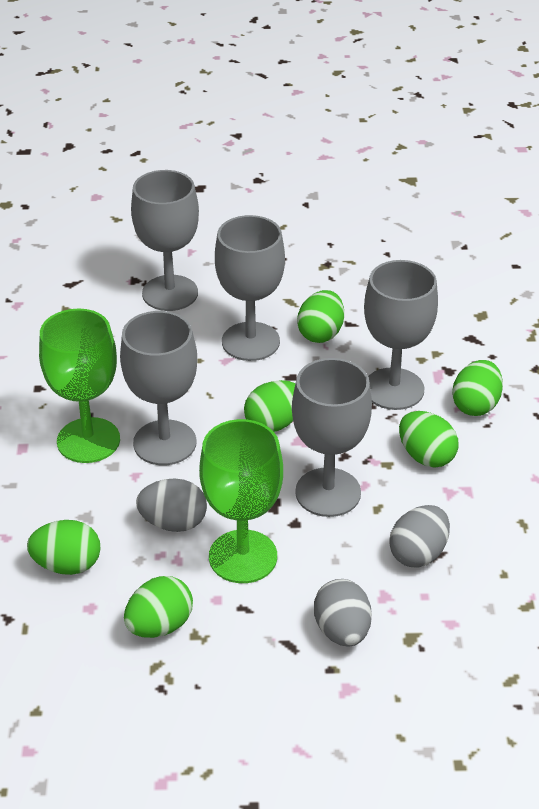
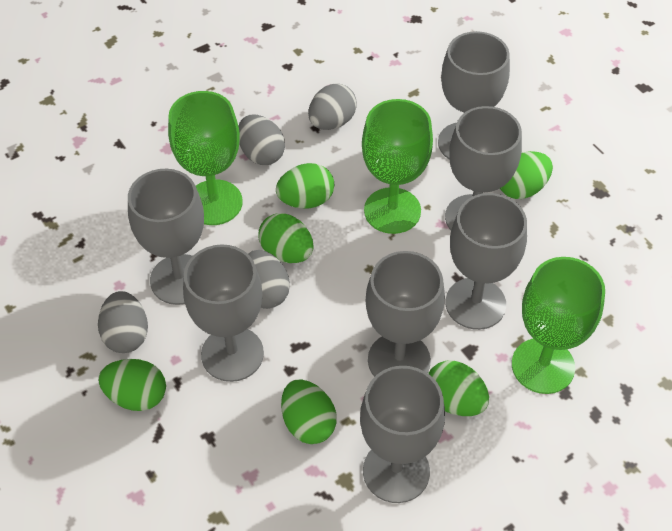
green goblet: [39,308,120,463] [199,419,283,583] = 2 -> [168,91,243,225] [362,99,433,234] [512,257,605,394] = 3
grey egg: [136,478,207,532] [314,579,372,647] [389,505,450,568] = 3 -> [98,291,148,353] [238,115,285,165] [248,250,290,309] [308,84,357,130] = 4
grey goblet: [120,311,197,465] [131,170,199,311] [215,215,285,361] [292,358,372,517] [364,260,438,410] = 5 -> [128,169,204,305] [183,244,264,382] [360,366,445,503] [366,251,445,377] [438,31,510,160] [445,106,522,230] [446,193,527,330] = 7

